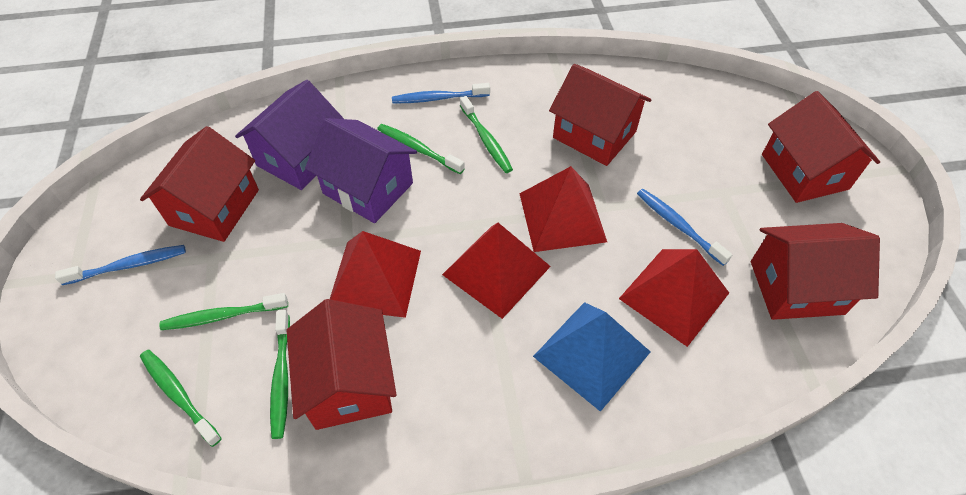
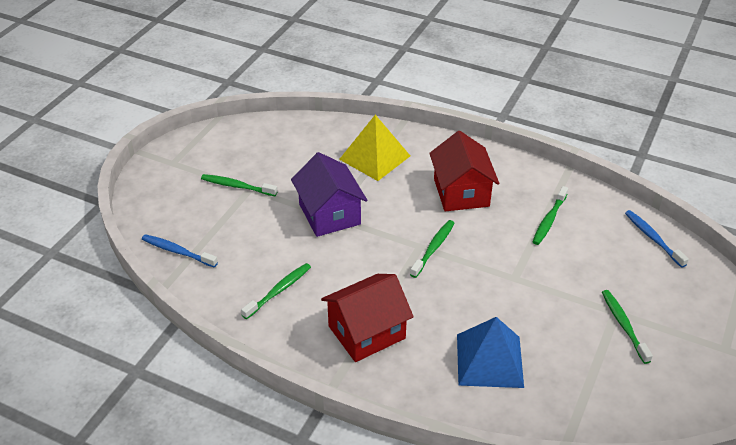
blue toothbrush: [55,245,186,285] [392,83,490,103] [637,189,732,266] = 3 -> [142,234,218,268] [625,210,689,268] = 2
purple house: [235,80,344,190] [305,118,417,223] = 2 -> [291,152,367,237] = 1
red house: [140,126,259,242] [287,299,397,430] [549,64,652,166] [751,223,880,320] [762,91,880,203] = 5 -> [321,274,414,362] [429,131,499,211] = 2
red pyramid: [330,231,421,318] [442,223,551,319] [519,166,607,252] [619,249,729,347] = 4 -> none = 0
yellow pyramid: none = 0 -> [339,115,410,181] = 1

